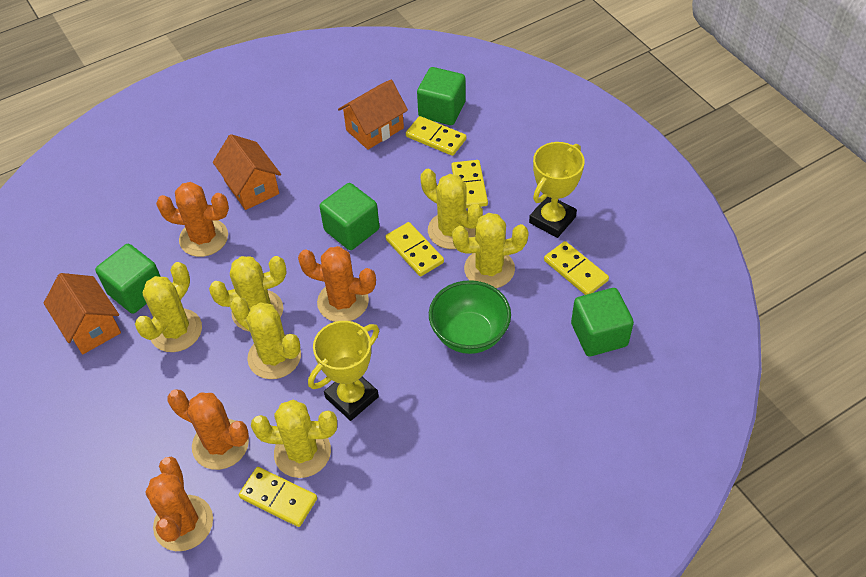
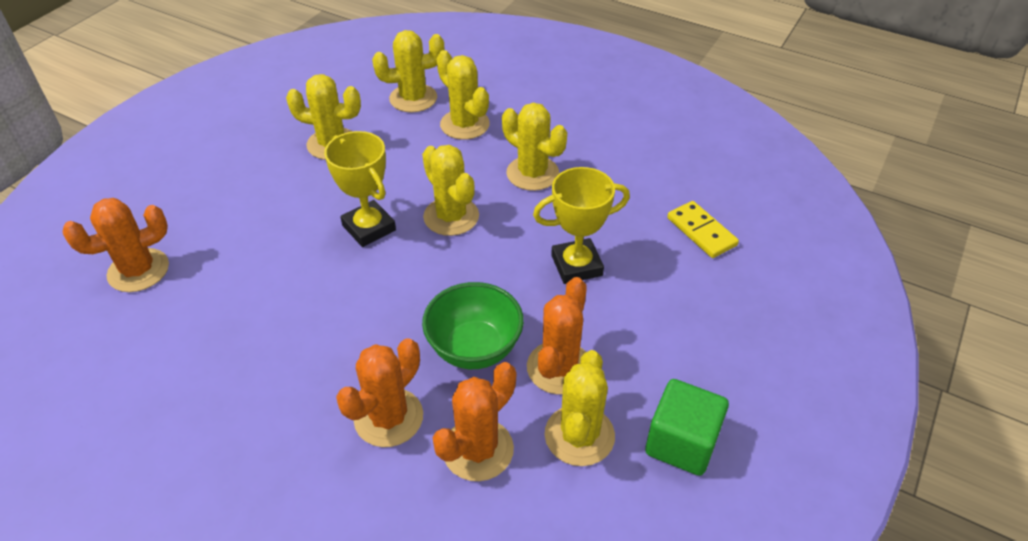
green cube: [95,244,161,314] [320,183,380,250] [417,67,466,125] [571,288,634,356] = 4 -> [645,379,729,476] = 1
orange house: [43,273,121,354] [213,134,281,210] [338,80,408,150] = 3 -> none = 0
yellow domino: [239,467,317,527] [385,222,444,276] [406,116,466,156] [451,160,488,208] [544,241,609,295] = 5 -> [667,201,739,258] = 1

